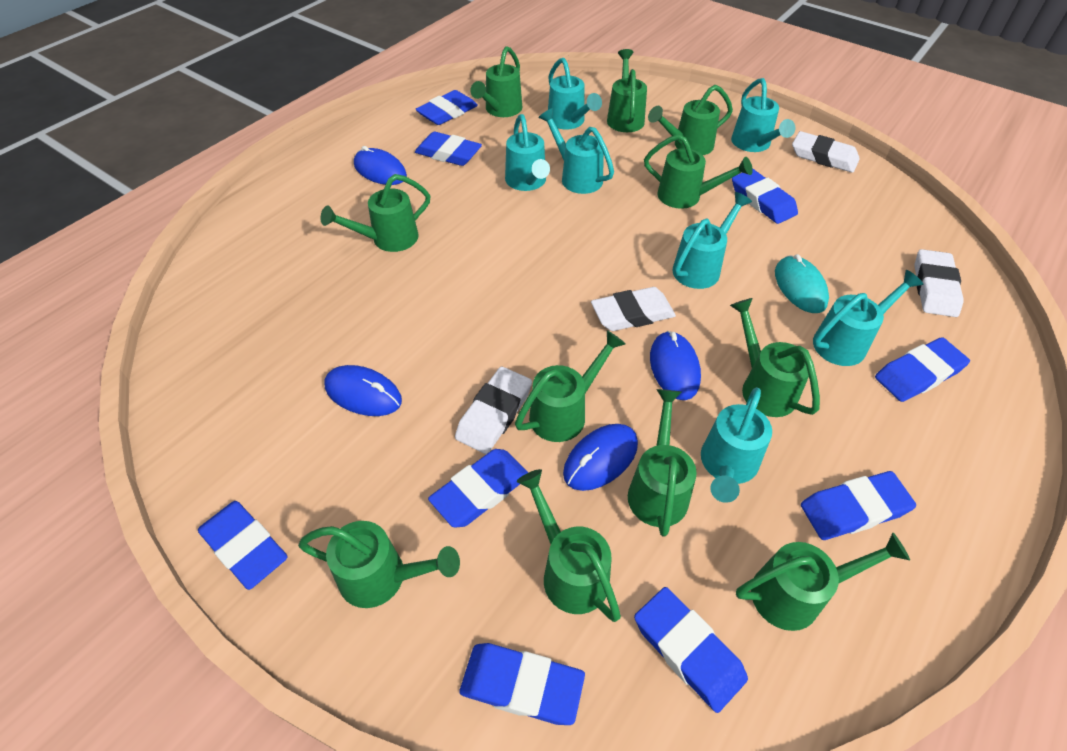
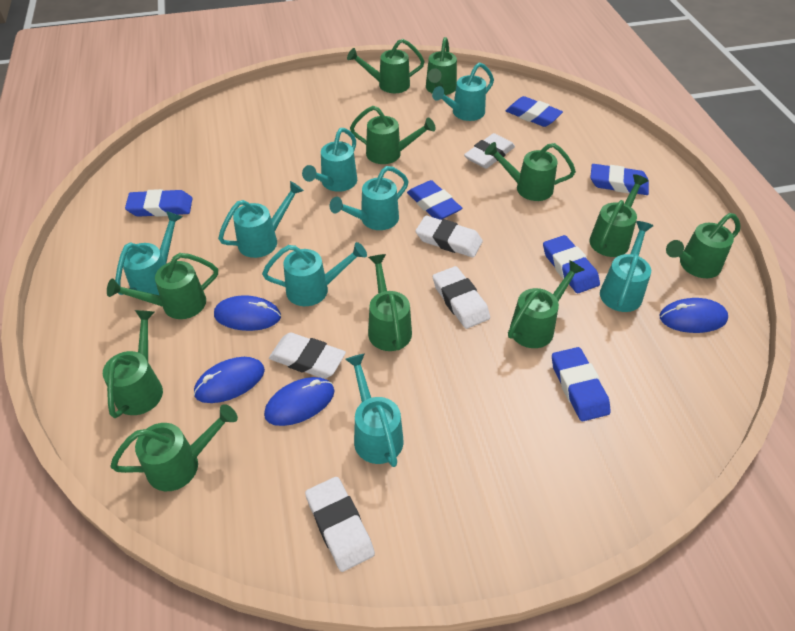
blue eraser: [198,501,287,590] [415,90,478,125] [415,132,482,166] [428,449,528,527] [459,643,585,725] [634,587,748,713] [732,169,798,224] [801,471,916,540] [875,337,970,402] = 9 -> [125,189,193,217] [407,180,462,220] [506,96,563,127] [543,235,600,293] [552,347,611,421] [590,164,649,195] = 6
turquoise mouse: [775,254,829,313] = 1 -> none = 0
turquoise watering can: [505,114,550,191] [538,108,614,194] [548,58,602,130] [673,192,752,289] [701,387,772,503] [731,78,796,152] [813,270,924,366] = 7 -> [115,211,183,295] [218,181,304,258] [262,242,367,306] [302,128,357,192] [330,166,409,230] [345,353,404,467] [432,62,494,121] [600,221,653,312] = 8
white eraser: [455,367,532,454] [591,287,676,331] [792,131,860,173] [914,249,964,317] = 4 -> [269,332,346,379] [305,477,375,572] [415,216,483,257] [433,266,490,329] [464,133,515,169] = 5

